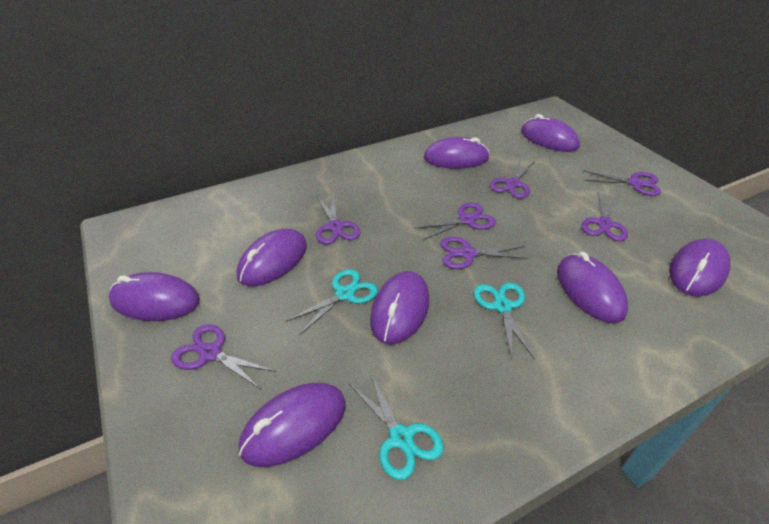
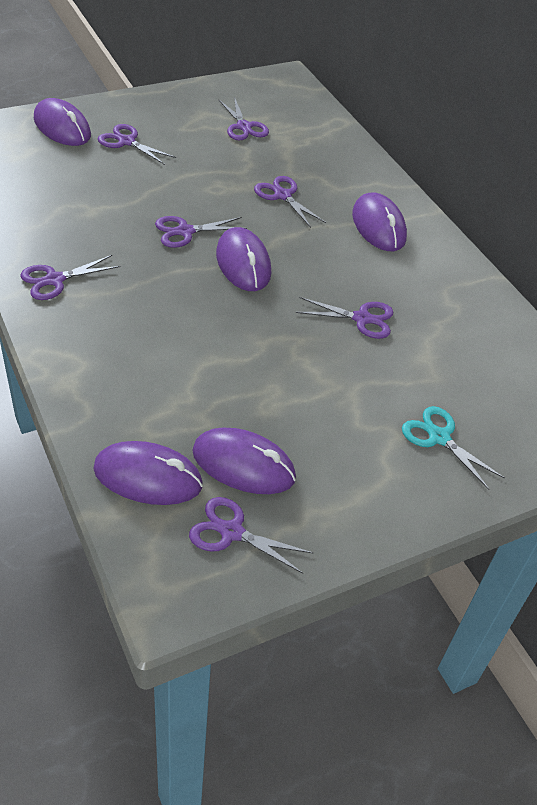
purple mouse: [109,272,200,321] [237,229,307,286] [239,383,346,467] [370,271,429,344] [424,137,490,169] [521,114,580,152] [557,252,628,323] [669,239,730,296] = 8 -> [34,98,91,146] [93,441,203,505] [192,427,296,494] [216,227,271,291] [352,192,407,251] = 5
turquoise scissors: [286,269,378,335] [349,372,444,480] [474,283,535,360] = 3 -> [402,406,505,490] = 1

